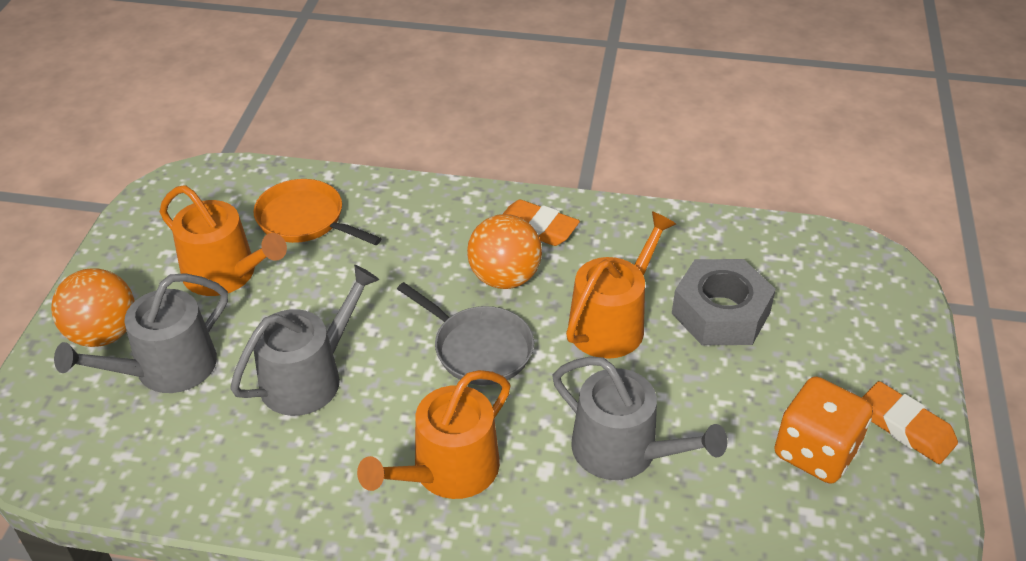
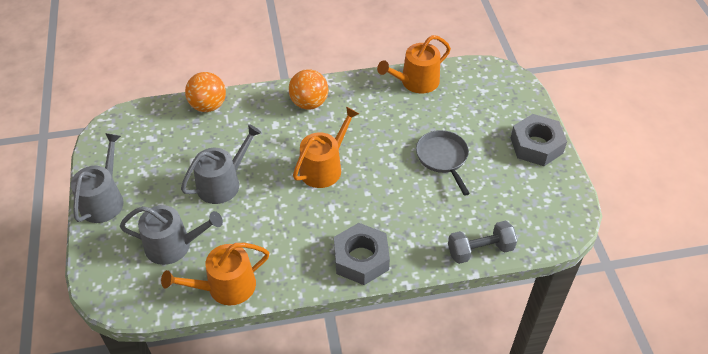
grey dumbbell: none = 0 -> [448,221,517,264] = 1
grey nut: [672,259,776,345] = 1 -> [334,223,390,285] [511,114,567,166] = 2
orange dice: [774,376,873,484] = 1 -> none = 0
orange eraser: [503,200,580,246] [862,381,958,464] = 2 -> none = 0
orange pan: [254,179,382,245] = 1 -> none = 0

